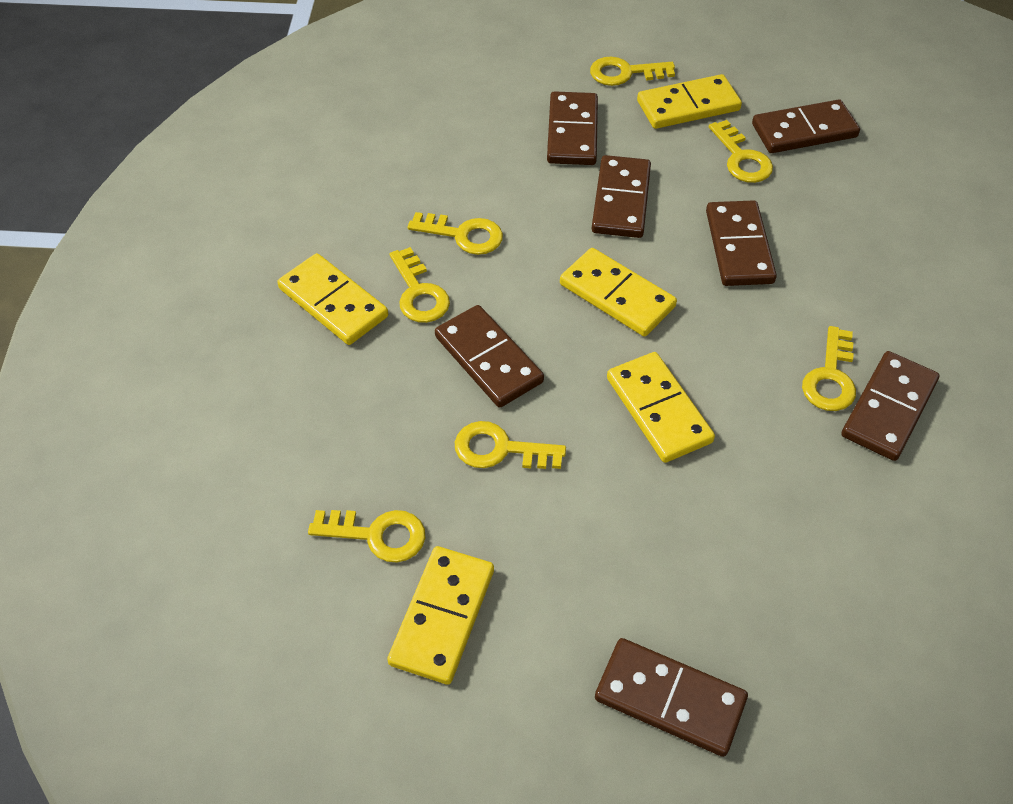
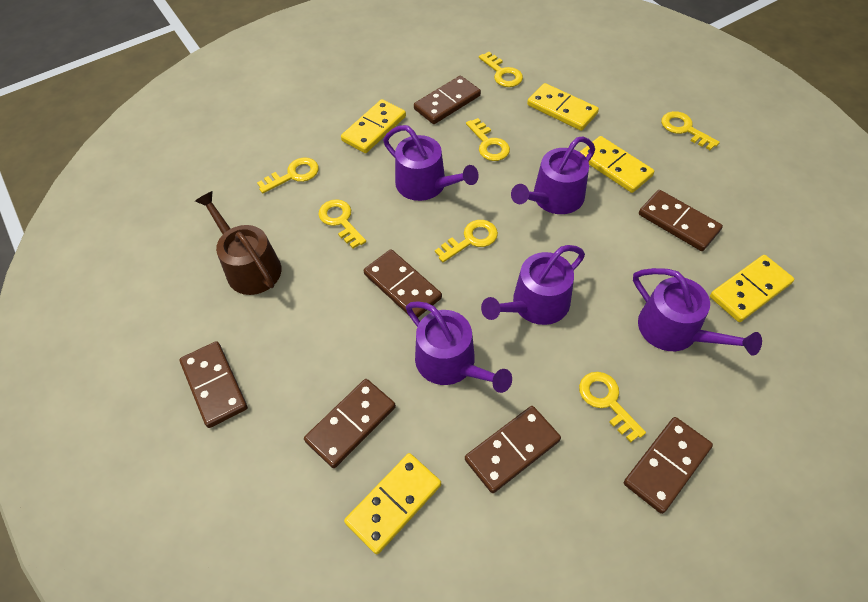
brown watering can: none = 0 -> [195,191,281,295] = 1
purple watering can: none = 0 -> [383,125,479,201] [406,301,512,393] [481,245,585,325] [511,136,595,214] [633,268,762,356] = 5

